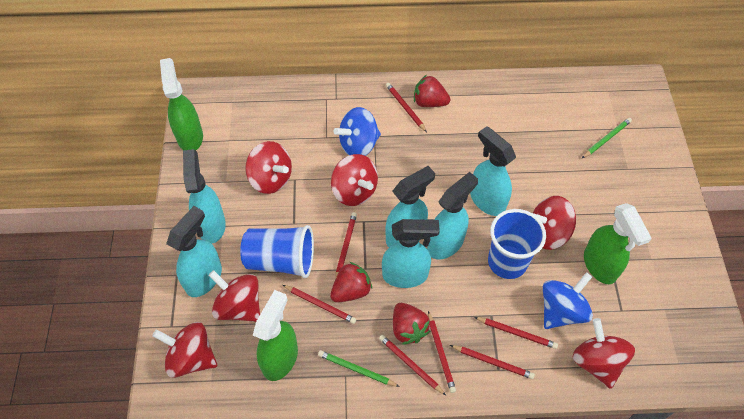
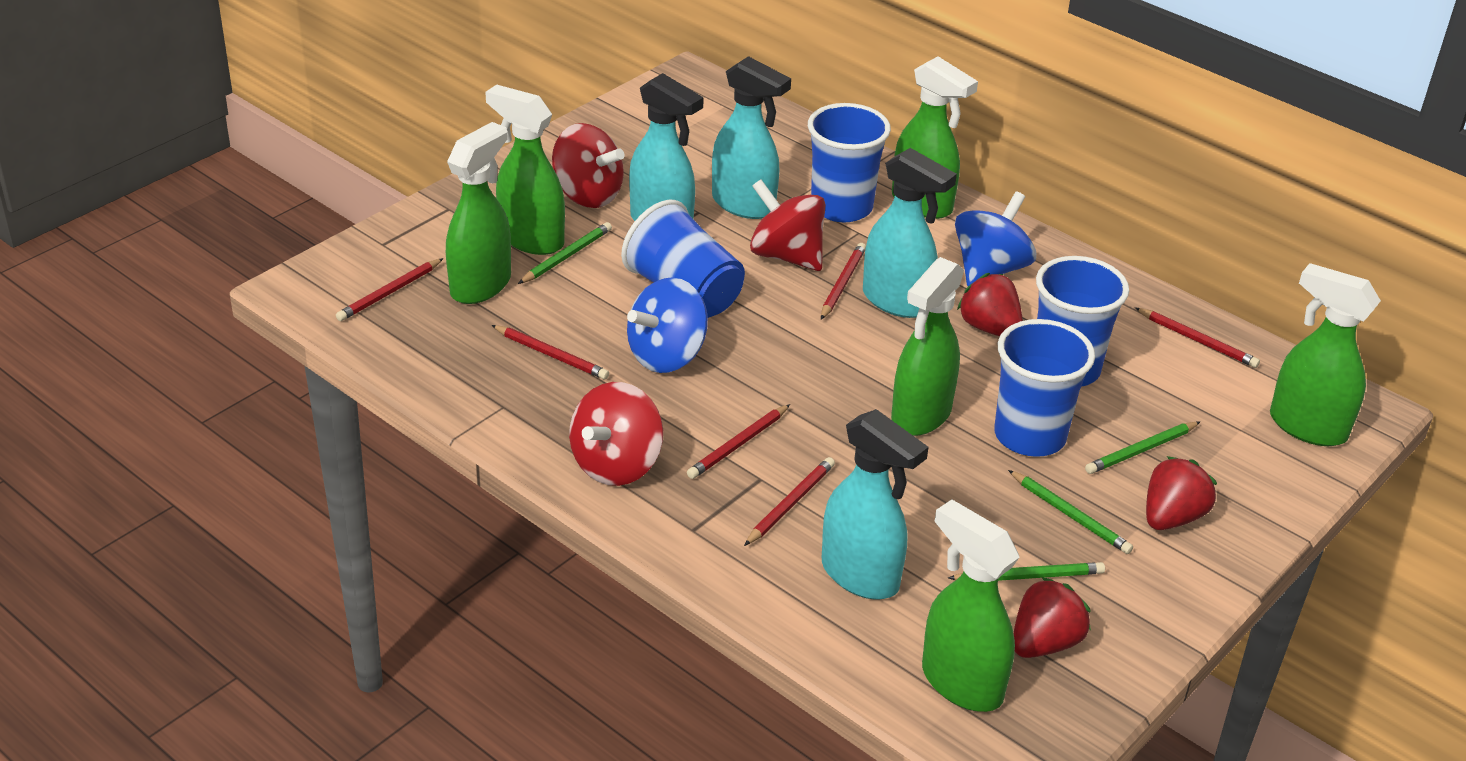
blue cup: [240,225,314,278] [488,209,546,279] = 2 -> [621,200,745,318] [808,103,891,222] [994,319,1095,457] [1036,256,1129,387] = 4
green pencil: [318,350,400,387] [582,118,632,158] = 2 -> [518,222,612,284] [948,562,1105,581] [1008,470,1133,554] [1085,422,1200,474] = 4
green spray bottle: [160,58,203,150] [253,290,298,381] [584,203,652,284] = 3 -> [446,122,511,304] [485,85,565,255] [891,257,964,436] [892,56,978,219] [922,499,1020,712] [1270,263,1381,446] = 6
red pencil: [283,285,356,324] [335,212,357,279] [379,335,446,396] [386,83,427,132] [428,311,456,393] [450,345,535,379] [474,317,558,349] = 7 -> [336,258,444,321] [492,325,609,380] [687,404,790,479] [744,457,835,546] [821,243,866,320] [1135,308,1260,368] = 6
red spinning top: [152,322,217,378] [208,270,260,322] [245,141,292,194] [331,154,378,206] [532,196,576,250] [573,318,635,389] = 6 -> [552,123,625,208] [569,382,663,486] [750,180,825,271] = 3
turquoise spray bottle: [166,206,222,297] [183,149,226,243] [382,219,440,288] [385,166,435,247] [427,172,478,259] [470,126,516,216] = 6 -> [629,73,704,221] [712,56,791,219] [822,409,929,599] [863,148,957,318] = 4

